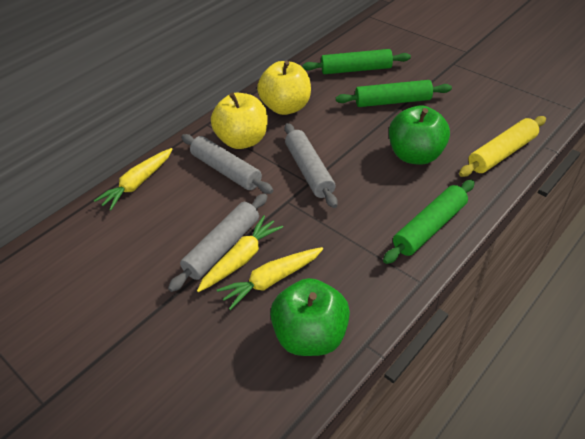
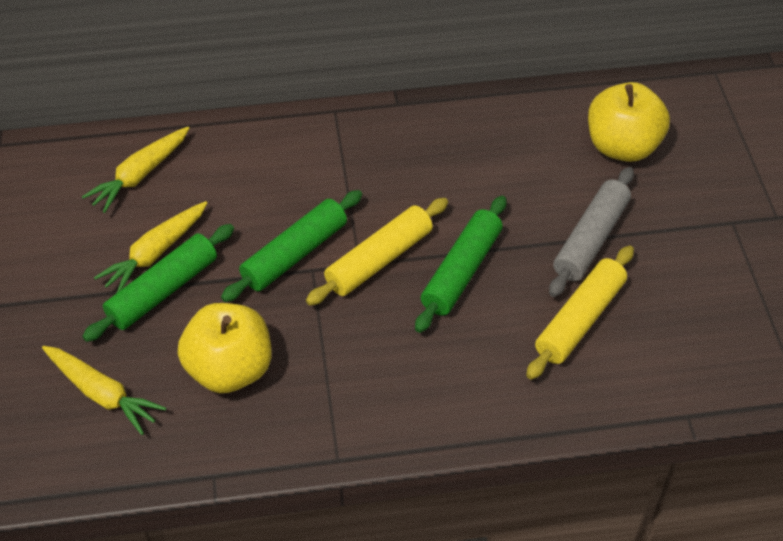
green apple: [270,278,350,356] [389,105,450,165] = 2 -> none = 0
grey rolling pin: [168,193,268,292] [181,134,273,194] [285,123,338,208] = 3 -> [549,167,634,297] = 1
yellow rolling pin: [459,116,546,177] = 1 -> [306,198,448,306] [526,246,634,380] = 2

